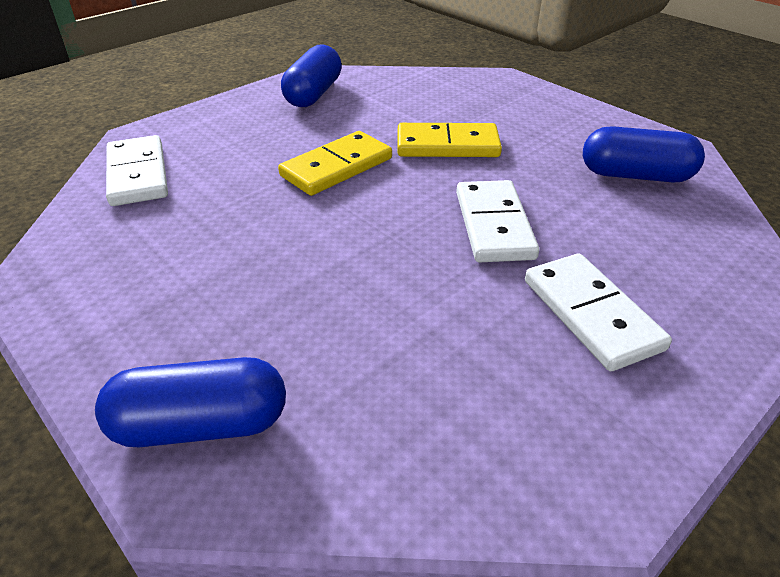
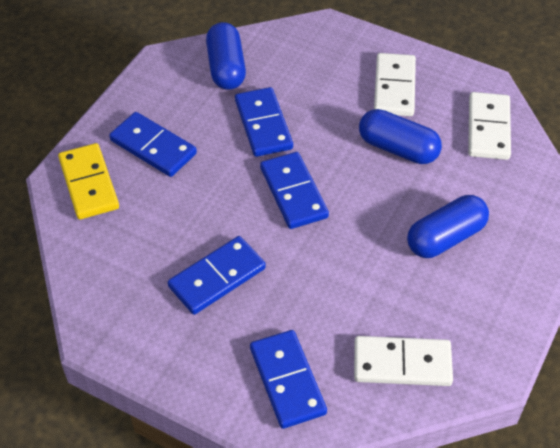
blue domino: none = 0 -> [109,112,197,177] [168,236,266,315] [235,87,293,157] [250,330,327,429] [260,152,329,229] = 5
yellow domino: [278,131,392,196] [397,123,502,157] = 2 -> [58,143,119,219] = 1

